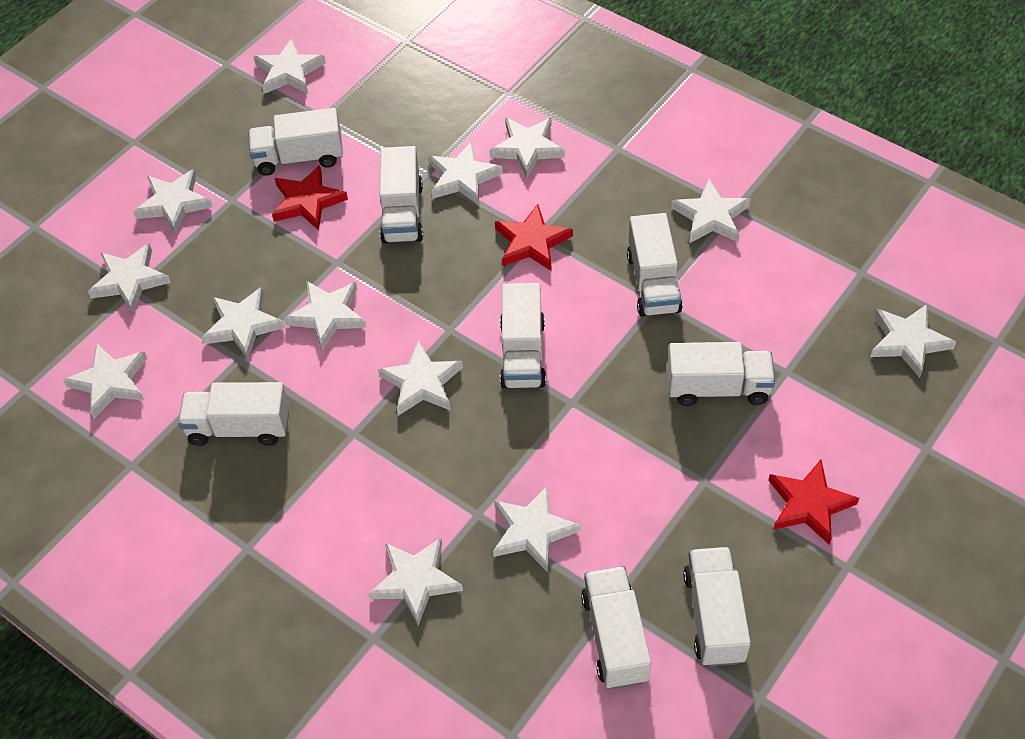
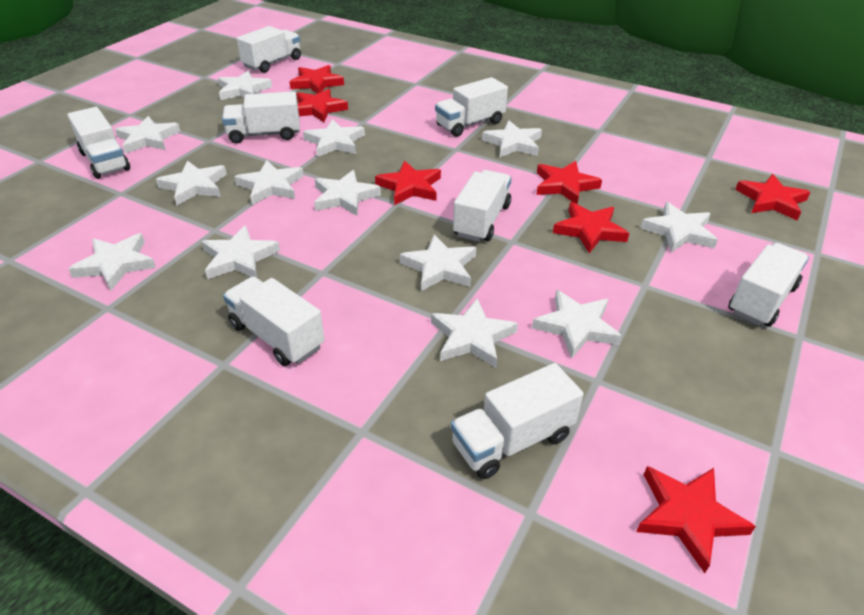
red star: [272,165,348,230] [495,204,573,271] [768,460,859,545] = 3 -> [290,65,344,94] [296,89,348,122] [375,161,441,205] [536,161,602,204] [553,202,629,253] [636,466,756,573] [735,174,811,220] = 7

